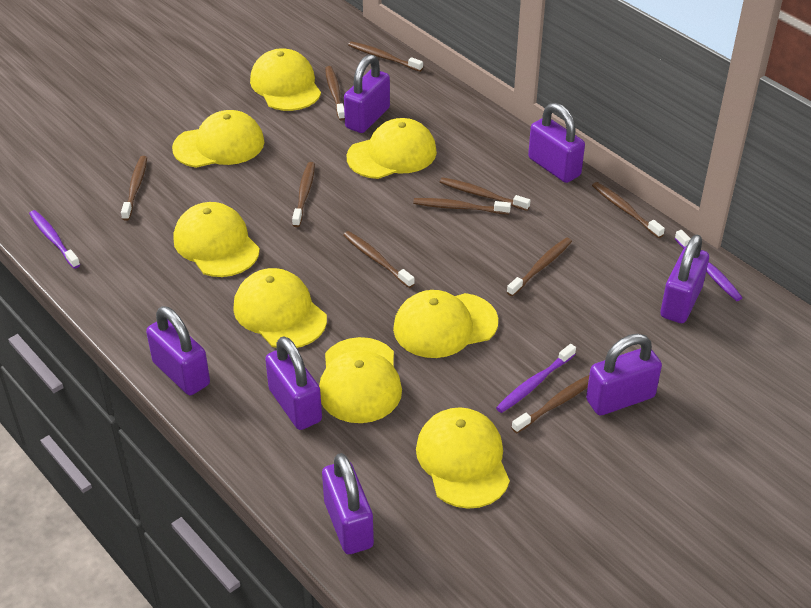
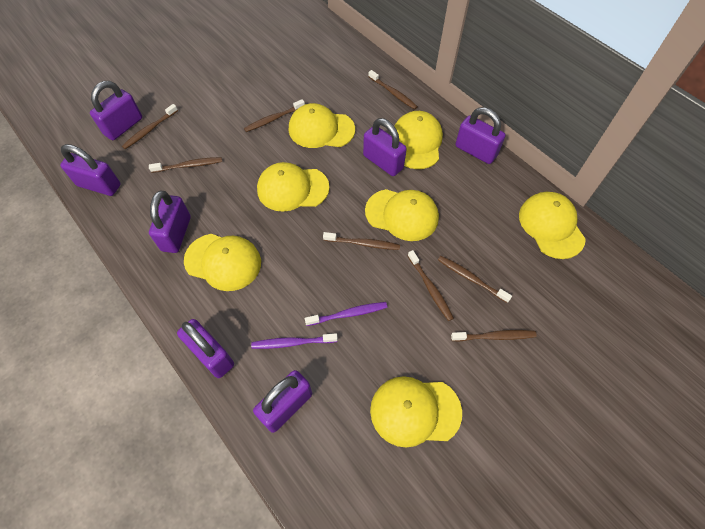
brown toothbrush: [121,156,147,221] [292,162,315,227] [325,66,345,120] [343,231,414,288] [348,41,423,72] [413,198,511,214] [440,177,530,211] [507,237,572,296] [511,375,589,433] [592,182,665,238] = 10 -> [122,104,178,149] [149,157,222,173] [244,99,305,132] [323,232,400,250] [368,70,418,110] [408,250,454,321] [438,256,512,303] [451,330,537,341] = 8
purple toothbrush: [29,210,80,269] [496,344,576,413] [675,230,742,301] = 3 -> [251,333,338,349] [305,302,387,326] = 2
yellow cap: [172,110,264,168] [174,202,260,277] [233,268,327,348] [250,48,321,111] [319,337,402,423] [347,118,437,179] [393,290,498,358] [416,407,510,509] = 8 -> [184,234,261,291] [257,162,330,212] [289,103,355,148] [365,189,439,241] [370,376,462,447] [394,111,443,169] [519,192,586,259] = 7

